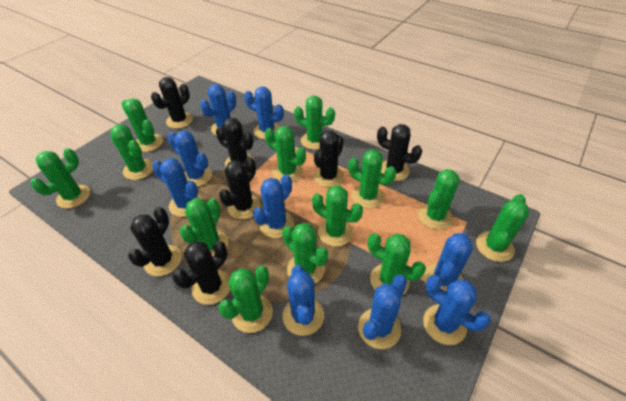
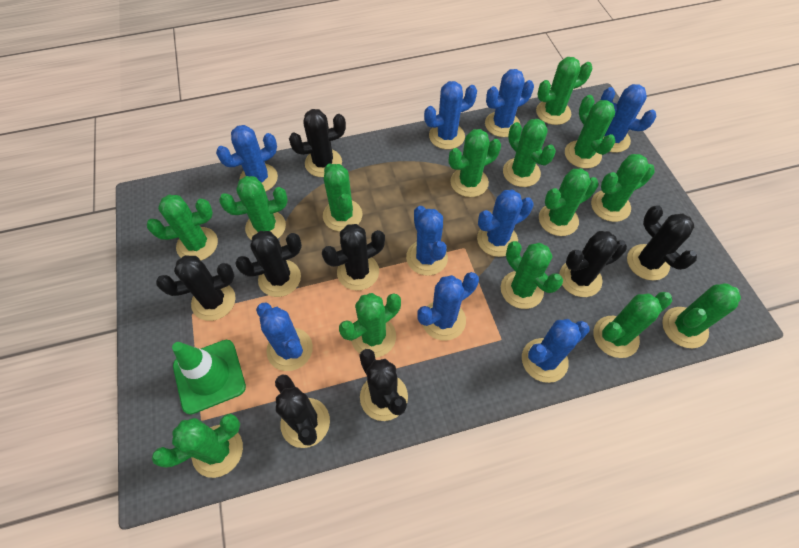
black cactus: [128,207,182,276] [151,77,193,128] [172,241,230,305] [216,118,255,167] [219,157,260,219] [313,130,344,187] [377,124,422,181] = 7 -> [156,256,236,321] [235,231,302,297] [275,375,330,448] [289,109,346,177] [322,224,385,291] [359,349,408,421] [559,231,627,297] [627,205,697,280] = 8
green cactus: [31,148,90,208] [110,124,153,180] [122,99,163,152] [179,198,228,257] [218,266,273,333] [265,126,306,182] [282,223,328,283] [294,96,335,150] [312,185,363,247] [348,150,396,208] [368,233,426,294] [418,169,460,230] [476,194,529,262] = 13 -> [147,195,218,260] [152,414,243,478] [219,176,288,240] [323,163,362,232] [339,293,401,358] [449,129,501,197] [501,241,563,309] [503,119,556,187] [536,57,592,125] [539,168,598,236] [565,95,616,168] [591,154,655,222] [593,292,672,358] [662,283,741,348] = 14
green traffic cone: none = 0 -> [172,340,246,415] = 1

